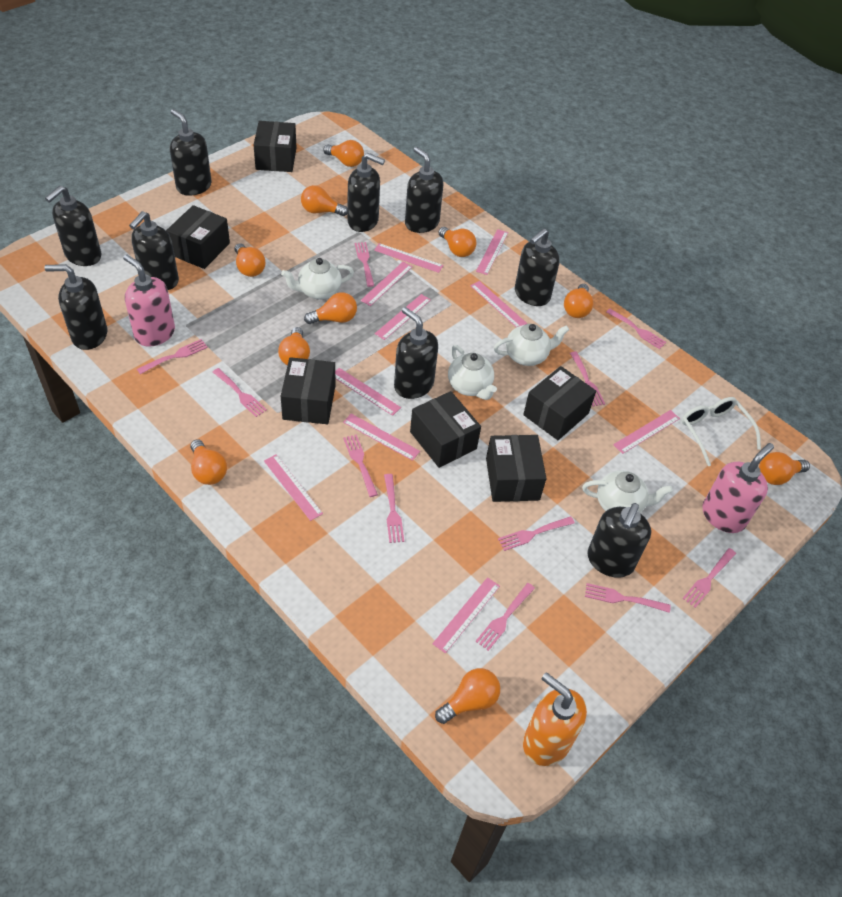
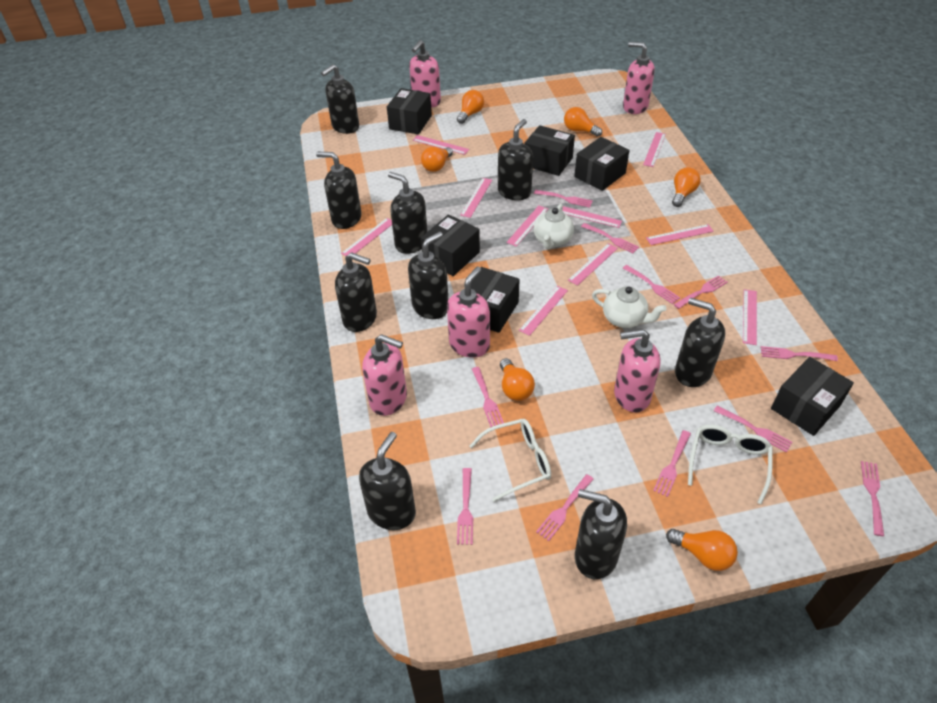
orange light bulb: [190,439,227,485] [235,243,265,277] [278,327,310,365] [301,185,348,216] [304,292,357,324] [323,140,364,167] [435,668,500,724] [438,227,476,257] [564,284,593,318] [759,452,810,485] = 10 -> [421,147,453,172] [457,90,484,124] [500,358,535,401] [564,107,602,137] [666,529,738,571] [672,167,700,207] = 6
orange soap dispenser: [523,672,587,766] = 1 -> none = 0
pink soap dispenser: [123,254,175,347] [702,443,774,533] = 2 -> [362,334,407,416] [409,40,441,108] [447,267,490,358] [614,329,661,412] [623,42,655,114] = 5
white glasses: [681,397,761,466] = 1 -> [470,419,551,502] [688,425,773,504] = 2
white teapot: [281,258,354,300] [448,345,497,400] [494,324,569,366] [582,470,673,513] = 4 -> [534,204,574,250] [592,287,667,328] = 2

